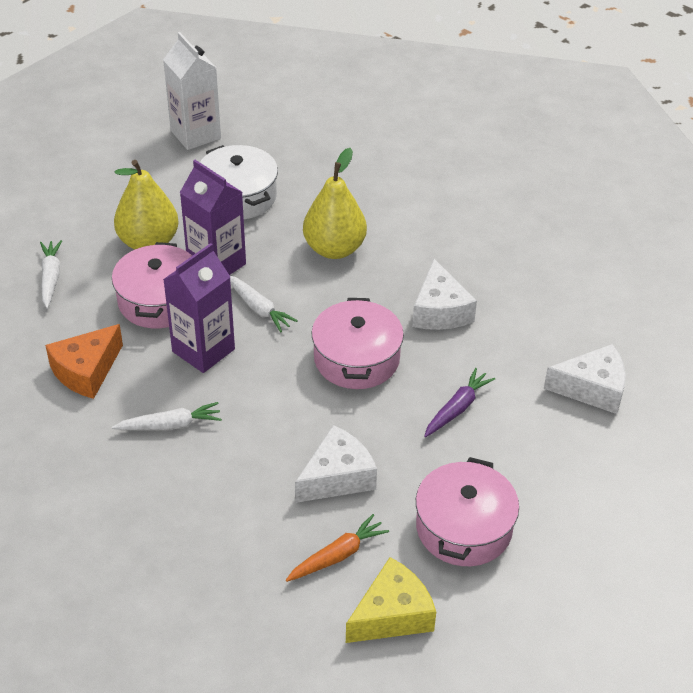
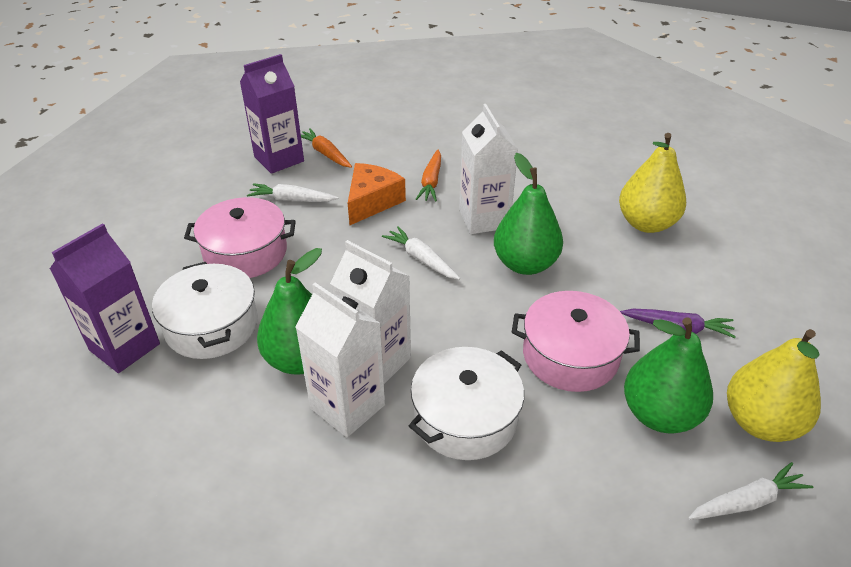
green pear: none = 0 -> [257,248,322,375] [494,153,563,275] [624,317,713,434] = 3
orange carrot: [286,514,389,582] = 1 -> [301,128,352,168] [416,150,441,202] = 2
pink pot: [112,242,192,328] [311,298,404,389] [416,457,519,566] = 3 -> [184,197,296,278] [512,291,640,392] = 2
white carton: [163,32,221,150] = 1 -> [295,283,385,437] [330,240,411,384] [459,104,518,234] = 3
white cheese: [295,425,377,503] [412,259,477,330] [544,344,626,414] = 3 -> none = 0
white pot: [200,145,278,219] = 1 -> [152,262,258,359] [409,347,524,460] = 2
yellow cheese: [346,557,436,643] = 1 -> none = 0

